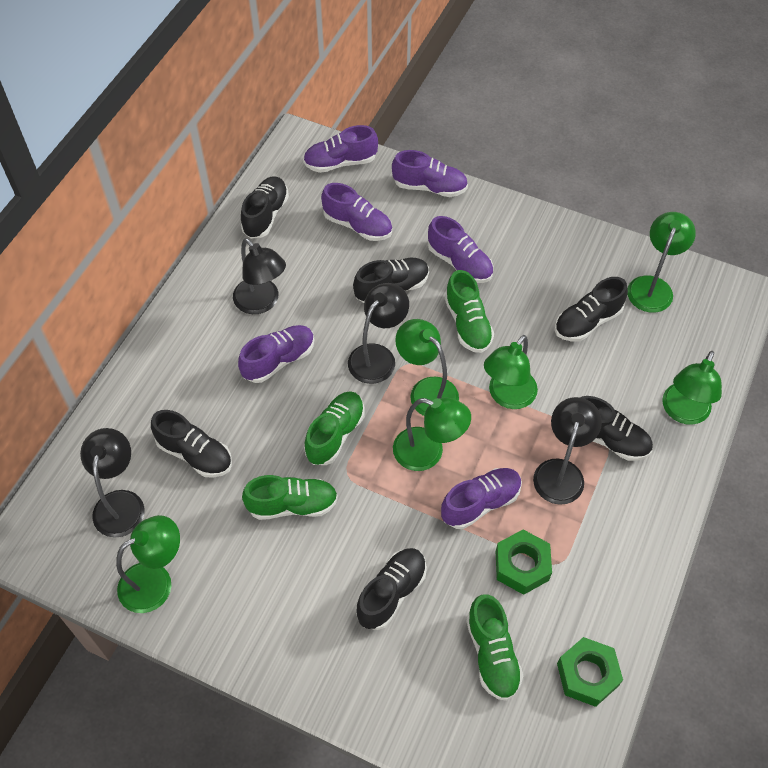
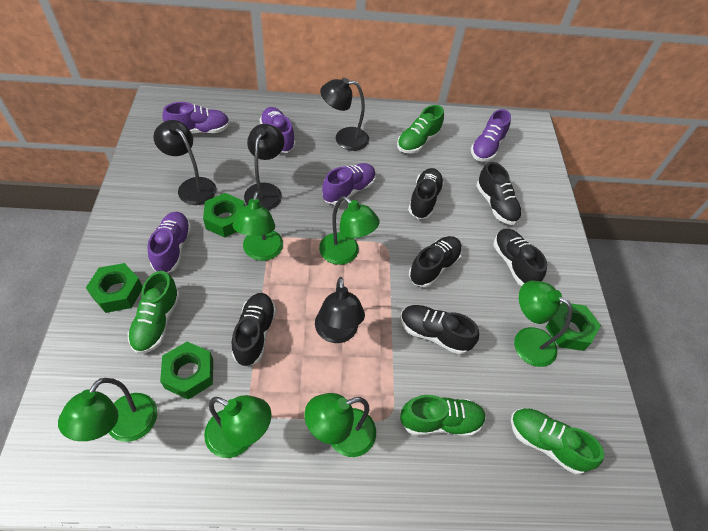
green nut: [496,530,552,595] [557,637,623,707] = 2 -> [86,263,143,313] [160,342,213,400] [203,193,245,237] [546,302,601,351] = 4
purple shoe: [238,325,314,383] [303,125,378,173] [321,183,392,241] [392,150,468,197] [428,216,493,283] [441,468,522,529] = 6 -> [148,212,191,273] [162,102,230,133] [259,107,296,153] [322,163,376,205] [471,109,511,162] = 5

